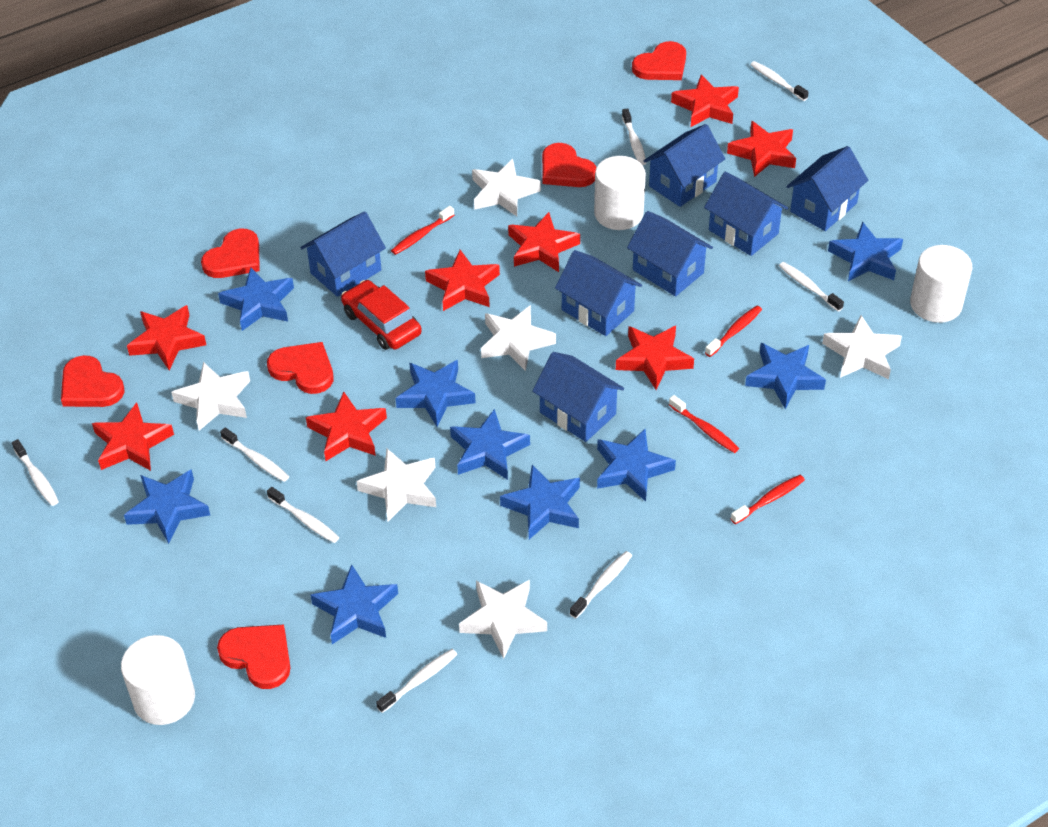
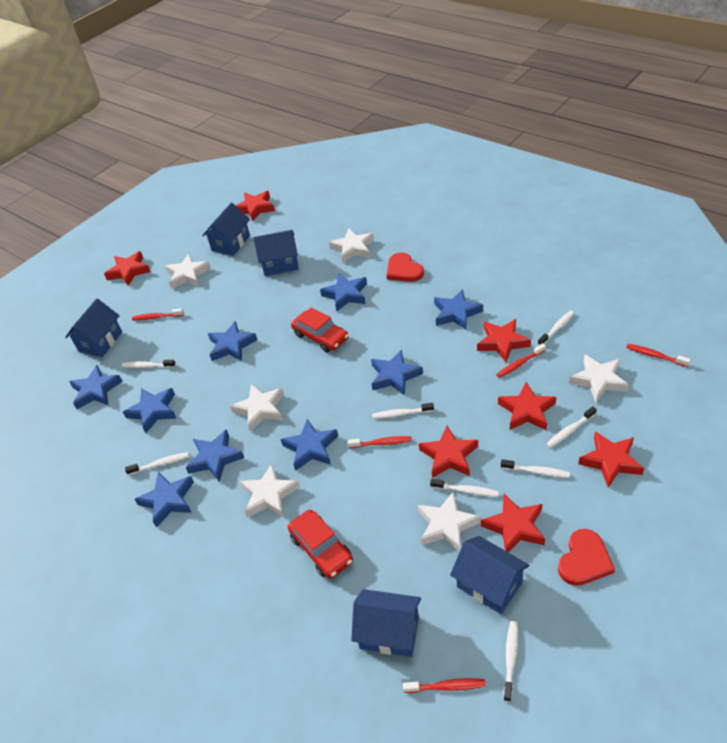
blue house: [300,211,386,297] [532,352,624,442] [555,250,642,336] [627,211,713,296] [644,124,725,207] [704,172,788,256] [786,146,868,231] = 7 -> [65,299,122,357] [202,203,250,256] [253,230,299,276] [351,589,421,657] [450,536,529,614] = 5
red car: [341,280,422,350] = 1 -> [288,510,353,579] [291,307,349,352] = 2
red heart: [61,355,125,407] [201,229,259,278] [217,624,290,689] [267,342,333,394] [542,143,597,187] [632,41,686,80] = 6 -> [386,253,424,282] [558,529,615,586] = 2
red star: [92,402,174,471] [127,305,206,370] [306,392,387,461] [425,250,500,311] [508,212,580,272] [616,326,694,390] [671,74,739,127] [727,121,796,177] = 8 -> [104,251,151,286] [235,191,275,222] [419,426,478,478] [477,319,531,362] [481,494,545,553] [498,382,556,431] [578,431,644,487] = 7
red toothbrush: [391,206,454,255] [669,395,739,453] [705,305,762,357] [731,475,805,524] = 4 -> [132,308,184,320] [348,436,412,448] [403,678,486,693] [496,343,546,378] [626,344,691,367] = 5
white cylinder: [121,635,195,725] [594,156,646,230] [910,245,972,323] = 3 -> none = 0

